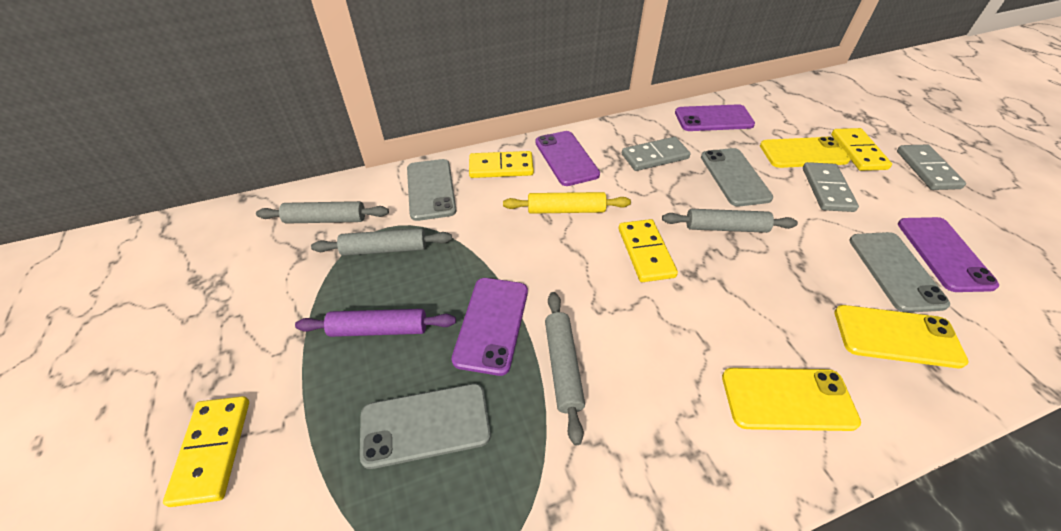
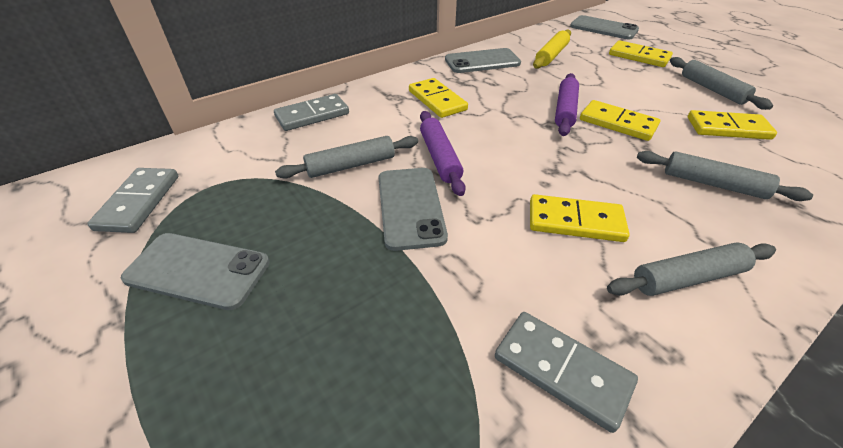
purple phone: [451,278,528,376] [535,131,600,186] [675,104,755,131] [898,217,999,292] = 4 -> none = 0
purple rolling pin: [295,309,456,337] = 1 -> [420,111,466,196] [555,73,579,136] = 2
yellow domino: [163,396,249,507] [469,151,534,178] [619,219,678,282] [831,128,892,171] = 4 -> [409,78,468,118] [530,194,630,242] [580,100,660,141] [609,40,673,67] [688,110,777,140] = 5
yellow phone: [722,368,861,431] [760,137,850,168] [834,305,969,368] = 3 -> none = 0

